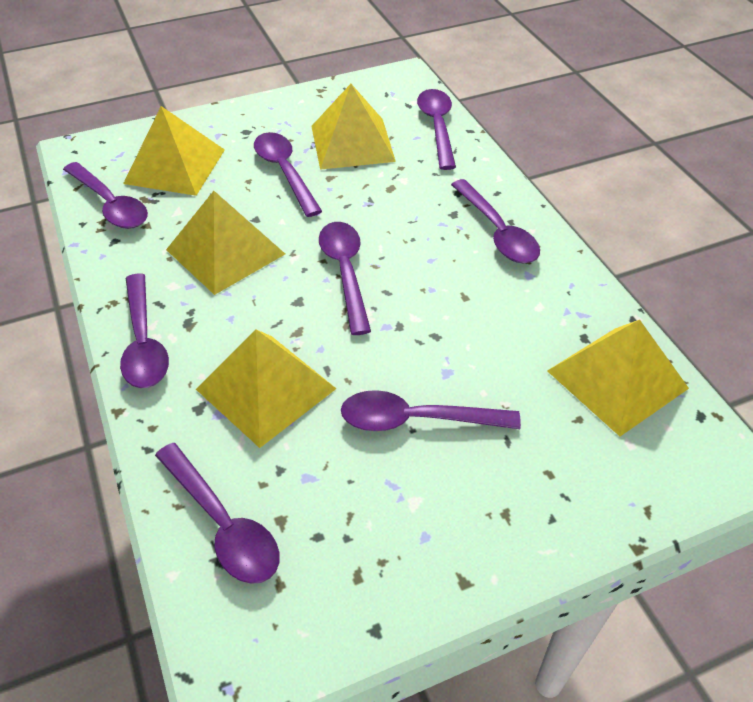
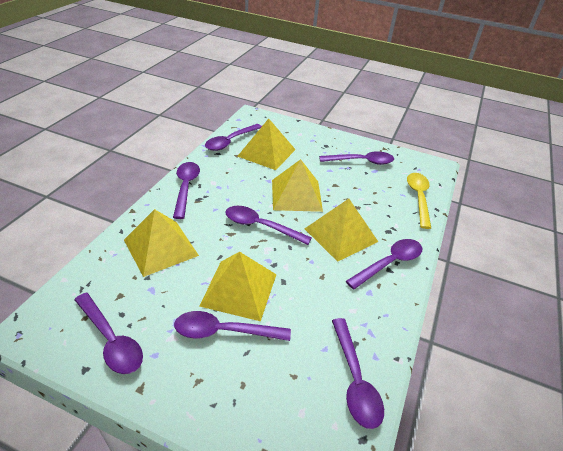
yellow spoon: none = 0 -> [407,173,431,229] = 1

